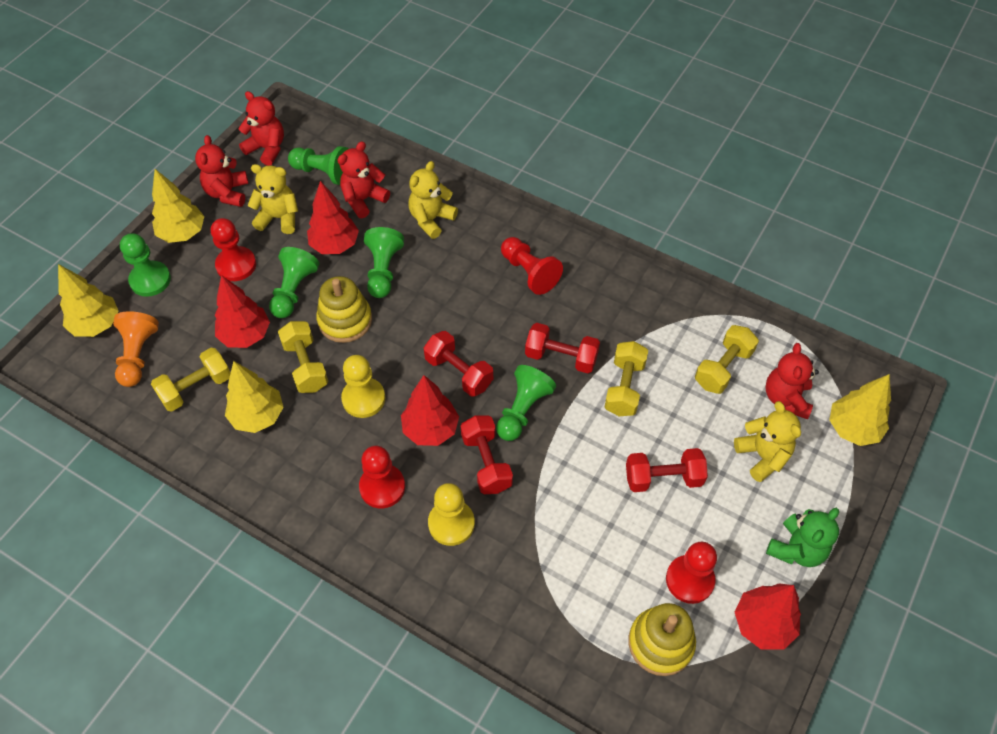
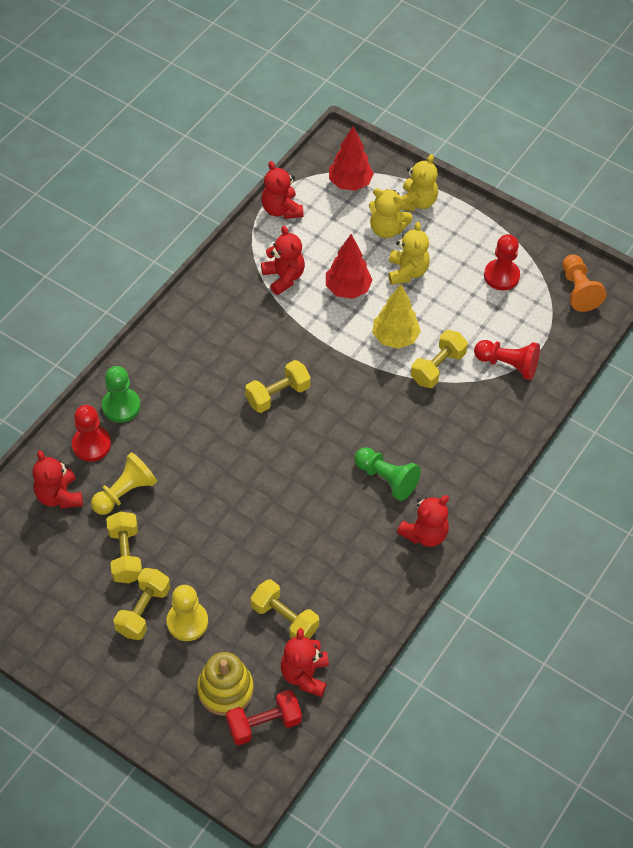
green pawn: [120,233,171,297] [269,247,319,318] [288,146,349,185] [364,227,404,298] [496,365,556,441] = 5 -> [102,366,140,423] [354,447,421,501] = 2
green teddy bear: [766,508,839,567] = 1 -> none = 0
red dumbbell: [424,331,493,397] [461,416,513,494] [525,323,600,373] [626,448,708,492] = 4 -> [226,690,302,745] = 1
red pawn: [211,218,256,281] [359,446,405,508] [501,237,563,295] [666,542,717,604] = 4 -> [72,405,111,462] [474,340,540,380] [484,234,520,290] = 3
red teddy bear: [195,135,248,207] [238,91,284,166] [337,141,390,218] [765,343,819,419] = 4 -> [33,450,83,508] [261,161,304,219] [261,226,305,295] [281,628,329,697] [397,495,449,547] = 5
red tree: [215,275,270,348] [307,181,359,254] [401,375,459,446] [735,584,801,650] = 4 -> [326,234,372,299] [329,126,374,191] = 2
yellow dumbbell: [151,348,231,412] [278,321,329,393] [605,341,648,416] [695,325,759,394] = 4 -> [106,511,142,583] [114,568,170,640] [245,360,311,413] [251,579,319,639] [411,330,468,388] = 5
yellow stacking toy: [316,276,372,343] [629,603,696,676] = 2 -> [197,652,254,716] = 1
yellow tree: [58,264,118,337] [152,169,204,243] [225,361,283,433] [829,374,891,446] = 4 -> [372,284,421,349] = 1

